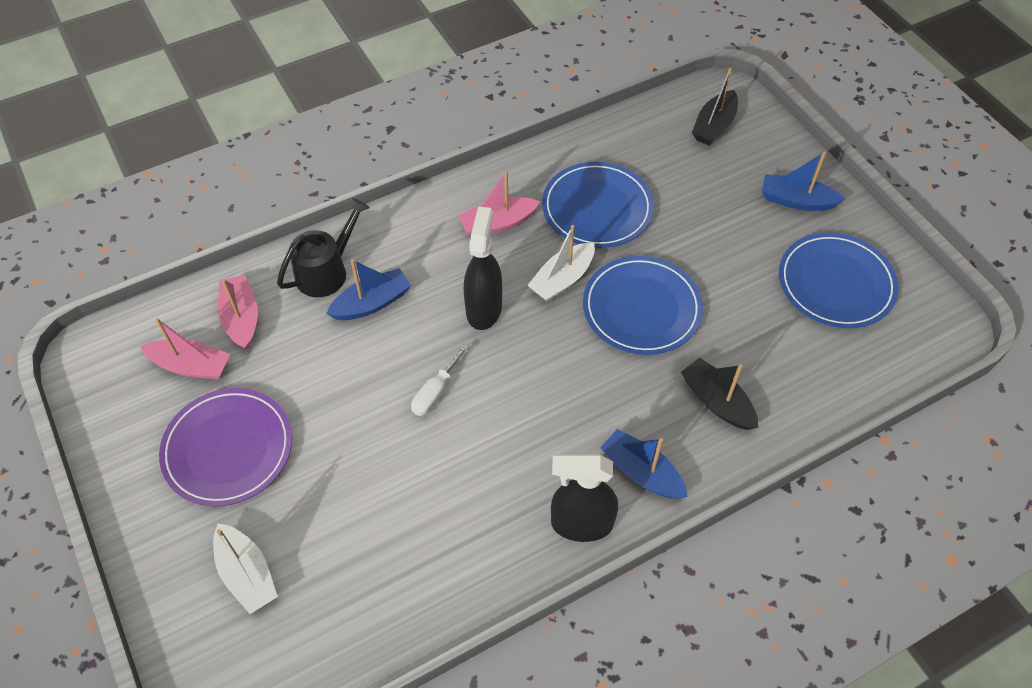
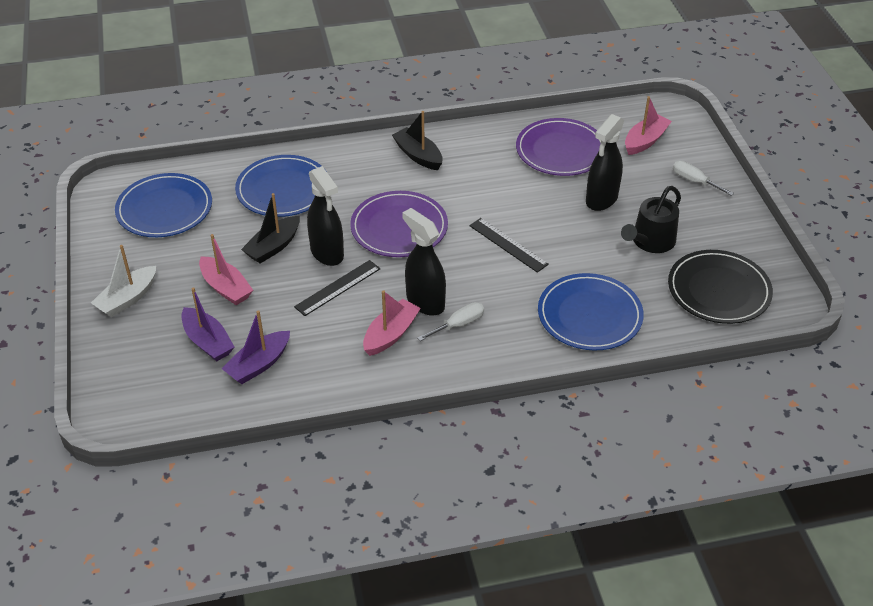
black plate: none = 0 -> [668,250,773,324] = 1
black ruler: none = 0 -> [294,260,381,316] [469,218,549,273] = 2
black spray bottle: [464,206,502,330] [551,454,618,542] = 2 -> [307,166,344,266] [402,208,446,316] [586,114,624,211] = 3
blue boat: [326,259,411,320] [600,429,688,499] [762,151,845,211] = 3 -> none = 0
purple boat: none = 0 -> [182,287,234,362] [221,310,290,384] = 2
purple plate: [159,388,292,506] = 1 -> [350,191,448,257] [516,118,601,176] = 2
white boat: [213,523,278,614] [527,225,595,302] = 2 -> [91,245,156,317] = 1
white screwdriver: [411,344,469,416] = 1 -> [417,302,484,341] [673,161,734,196] = 2

